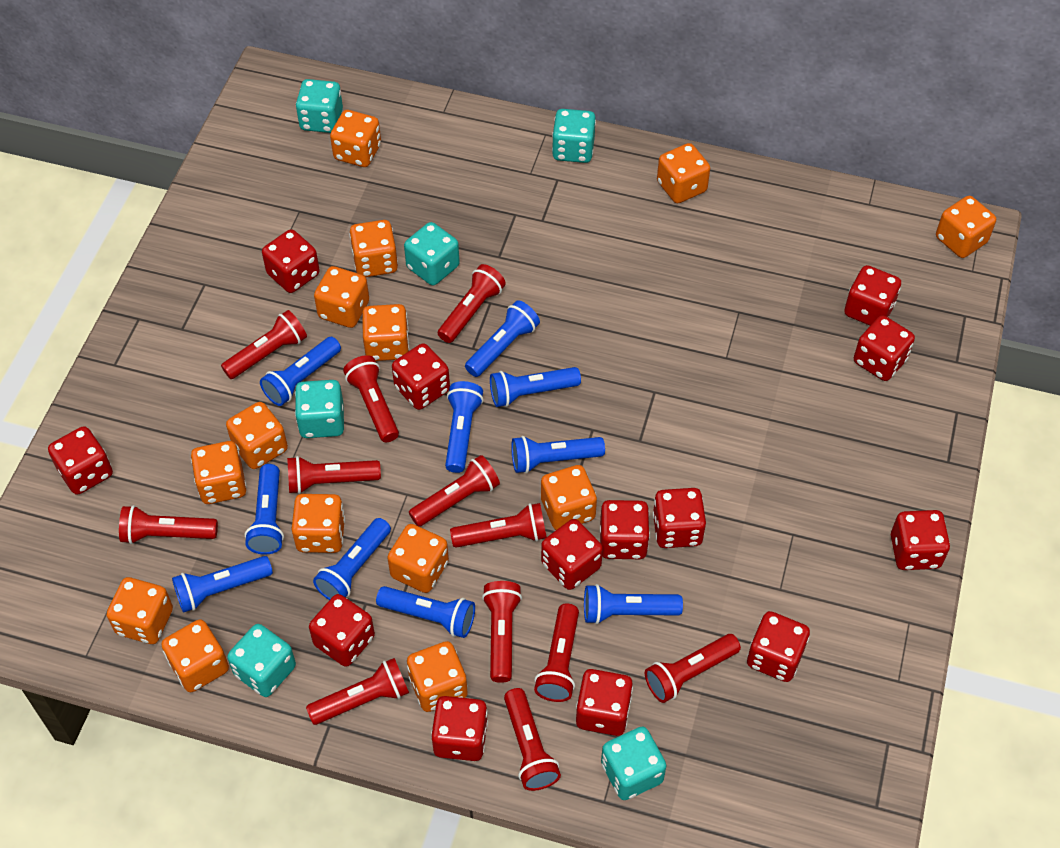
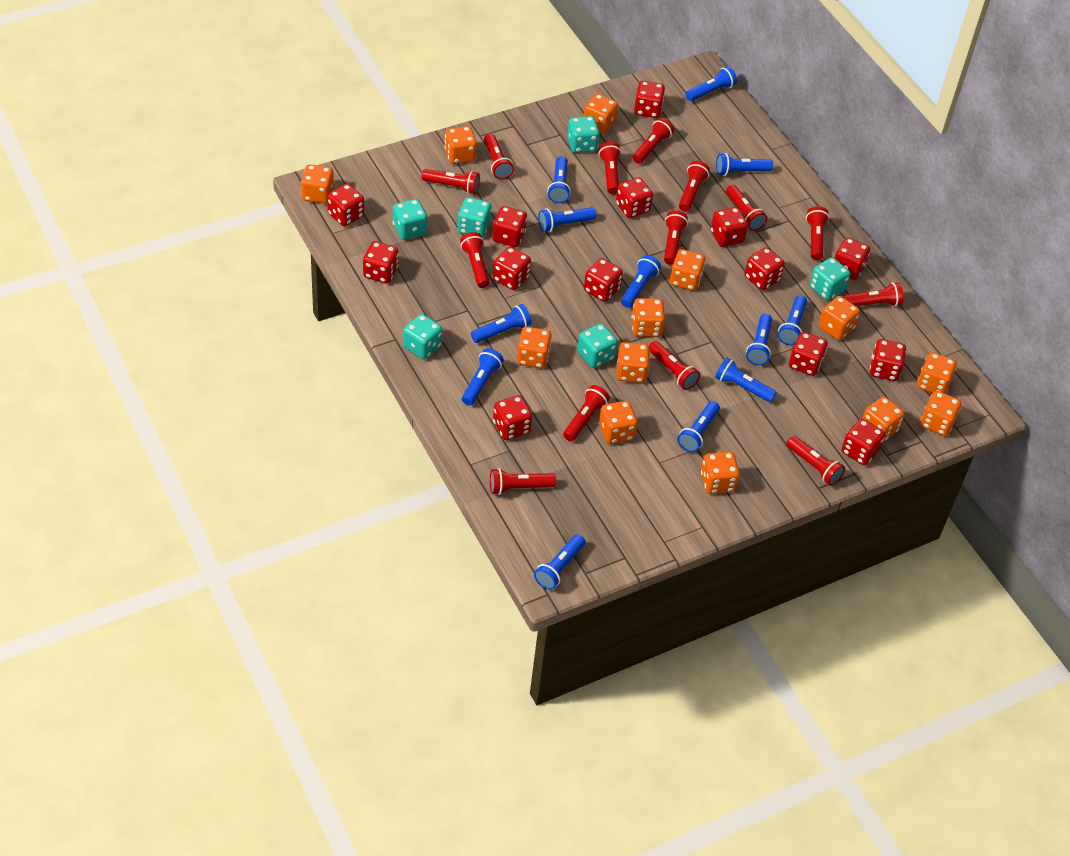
blue flashlight: [172,556,273,613] [245,464,284,555] [260,337,341,406] [313,518,391,600] [376,586,475,638] [445,381,484,473] [465,300,540,377] [490,367,581,407] [511,436,605,473] [584,584,683,624] = 10 -> [462,348,504,406] [471,304,532,343] [534,534,585,590] [538,207,597,232] [547,156,571,203] [621,255,661,308] [677,401,720,452] [686,66,737,101] [715,357,777,402] [716,153,773,176] [746,314,772,365] [778,296,807,345] = 12
orange dice: [107,577,173,644] [161,619,229,692] [191,441,247,504] [226,402,288,469] [292,494,345,553] [314,266,369,328] [330,110,381,167] [349,220,398,277] [362,304,409,361] [387,524,449,593] [407,641,468,712] [541,465,597,530] [657,143,710,203] [936,196,996,258] = 14 -> [301,165,334,204] [444,126,477,164] [517,326,552,368] [583,94,618,134] [599,401,638,444] [617,342,650,383] [631,298,665,337] [670,249,705,291] [701,452,740,494] [819,296,860,340] [862,397,904,442] [917,352,957,394] [920,391,961,436] = 13
red dice: [48,426,113,495] [262,229,320,293] [309,594,375,667] [392,343,450,410] [431,696,488,761] [541,519,603,590] [576,669,633,736] [600,500,650,559] [653,488,706,548] [747,611,810,682] [844,265,901,326] [854,315,915,381] [891,510,950,570] = 13 -> [327,184,364,226] [363,241,398,283] [492,206,527,247] [493,247,531,290] [493,395,532,440] [584,258,623,302] [616,177,653,218] [634,81,665,118] [711,207,748,247] [744,247,785,290] [789,332,828,376] [835,237,870,280] [841,419,885,465] [870,339,906,381] = 14
red flashlight: [119,505,218,544] [221,310,307,379] [287,456,381,494] [306,658,409,725] [343,355,399,442] [409,455,500,527] [438,264,506,343] [450,503,546,548] [482,581,522,683] [504,688,561,791] [534,603,579,702] [645,634,741,703] = 12 -> [422,169,480,194] [460,232,490,288] [484,133,514,180] [490,468,556,495] [563,385,610,441] [599,142,621,194] [632,118,674,164] [649,341,700,390] [664,210,688,265] [679,161,710,212] [726,185,767,231] [786,436,845,486] [806,206,829,260] [843,283,904,306] = 14

